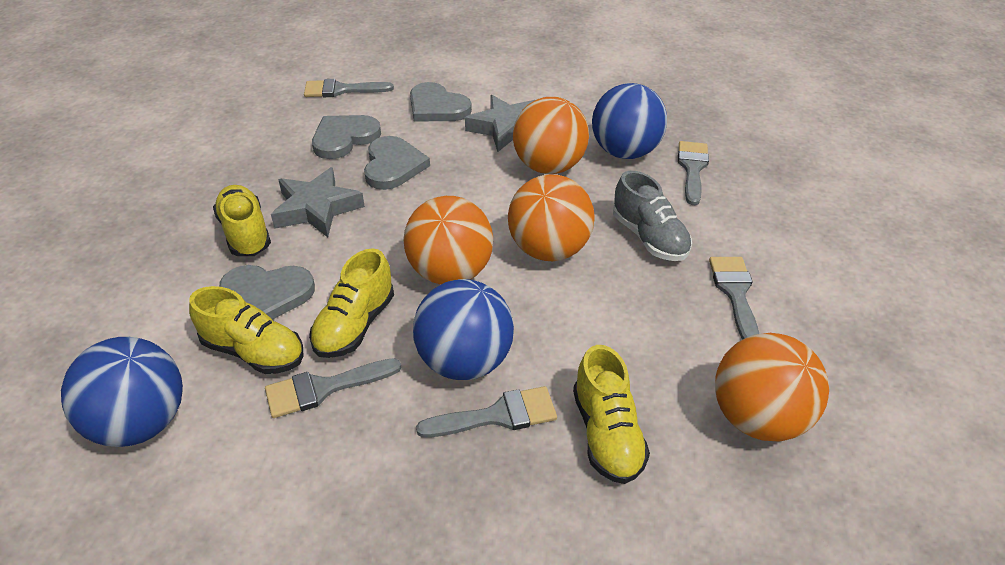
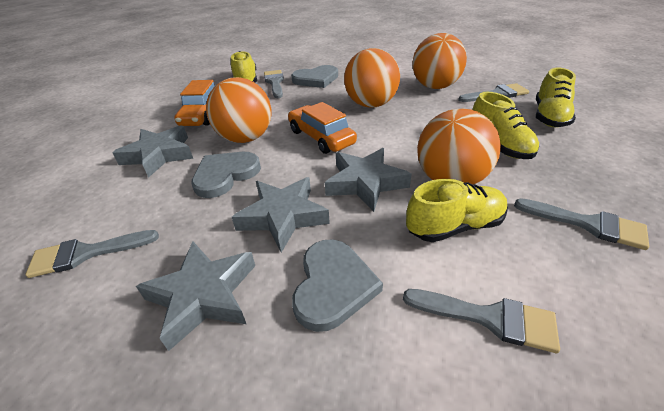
blue ball: [61,337,183,447] [413,279,514,380] [592,83,667,159] = 3 -> none = 0
grey heart: [219,265,315,320] [312,115,381,159] [364,136,430,190] [410,82,472,121] = 4 -> [191,152,261,198] [291,65,338,88] [292,240,383,332] = 3
grey shoe: [613,170,692,261] = 1 -> none = 0
grey star: [271,167,365,237] [465,95,535,152] = 2 -> [112,125,193,178] [136,241,255,351] [232,177,330,253] [325,148,412,212] = 4
orange car: none = 0 -> [174,80,215,126] [288,102,357,154] = 2

